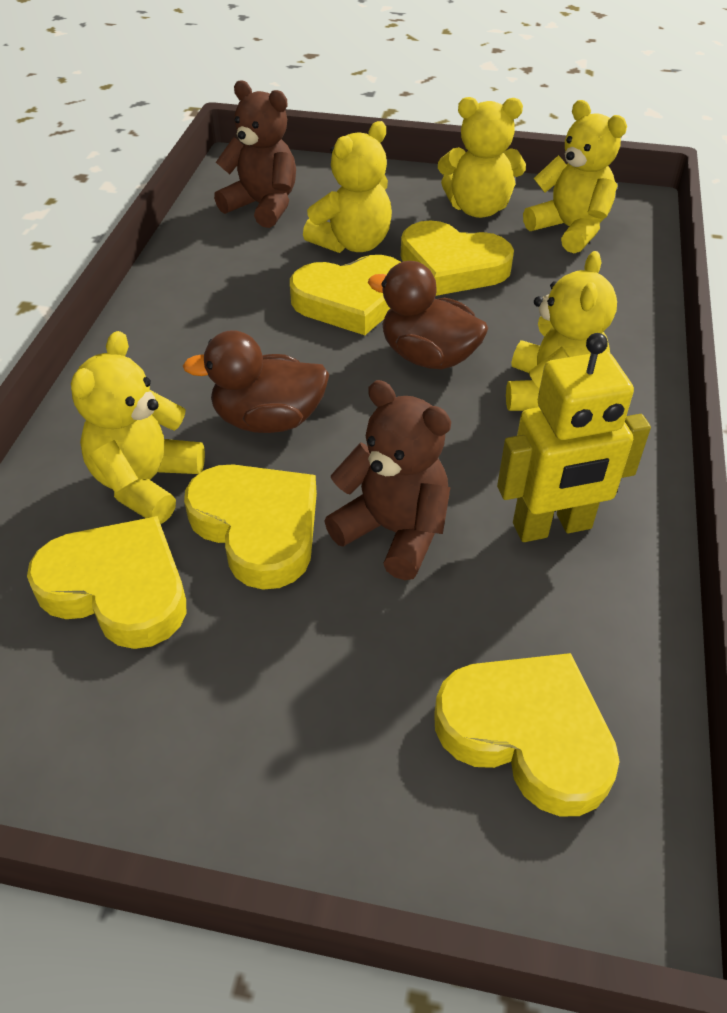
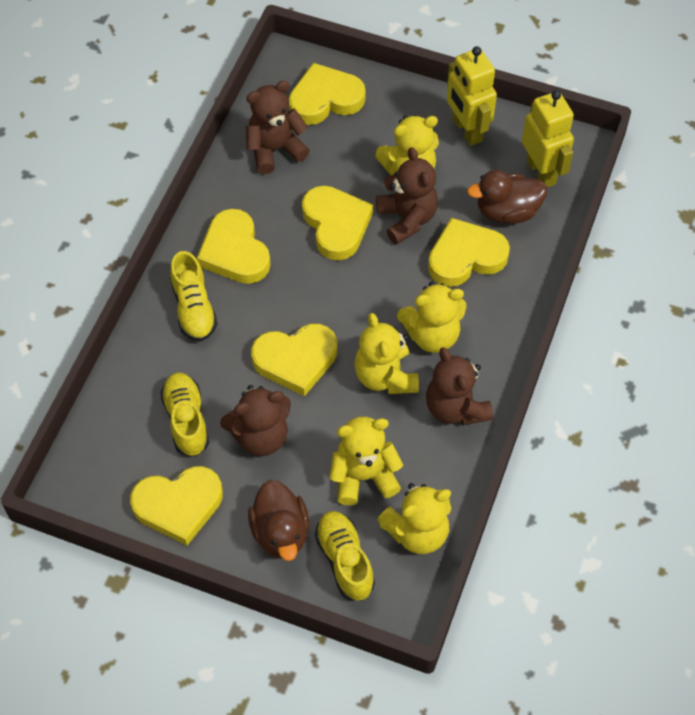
brown teddy bear: [214,80,296,228] [324,380,451,580] = 2 -> [220,385,291,456] [246,81,310,174] [376,147,438,245] [426,347,493,425] = 4
yellow heart: [27,516,186,649] [184,464,317,590] [290,255,401,335] [401,220,514,296] [434,653,620,817] = 5 -> [130,466,223,546] [197,209,271,284] [251,324,337,396] [289,63,366,125] [302,186,373,260] [428,218,510,287] = 6
yellow robot: [497,333,651,542] = 1 -> [447,46,497,146] [522,90,574,187] = 2
yellow shoe: none = 0 -> [160,373,209,457] [170,251,218,342] [315,511,375,601] = 3

